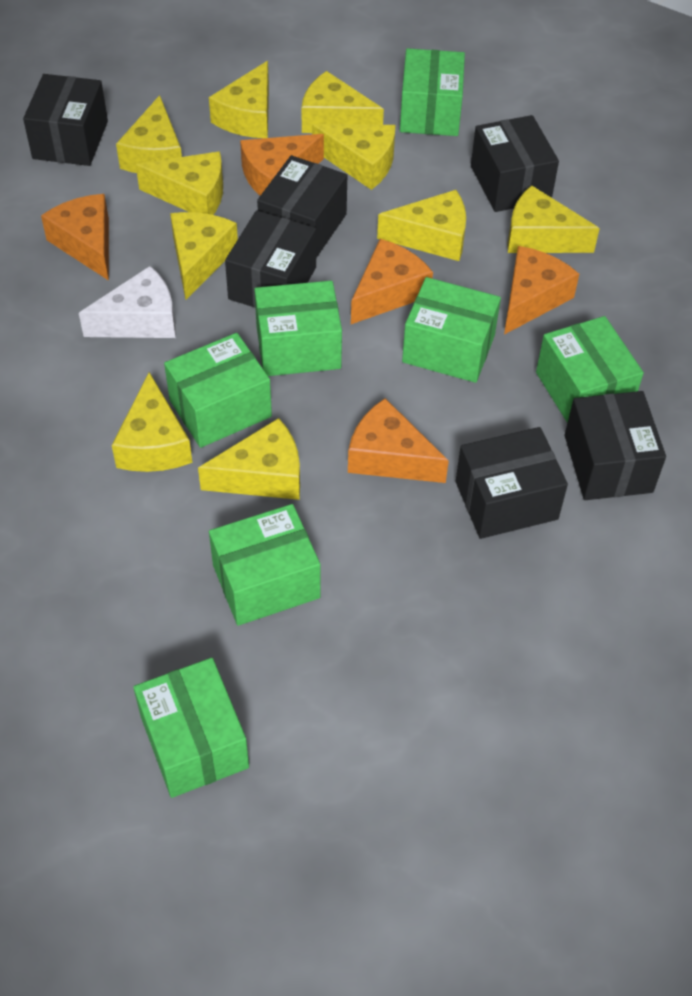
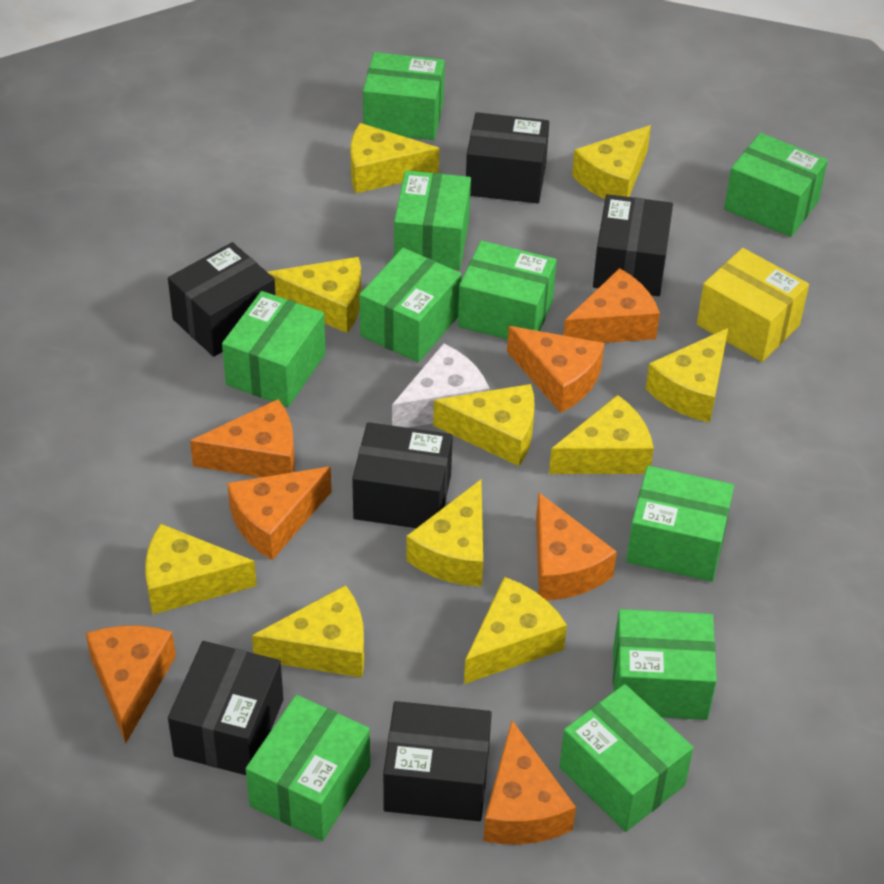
green box: [133,658,249,798] [164,333,272,448] [209,504,320,626] [254,281,342,376] [400,48,465,136] [402,277,501,383] [536,316,644,423] = 7 -> [222,291,326,407] [246,695,370,841] [359,248,462,362] [363,52,445,140] [394,170,471,270] [458,241,557,340] [559,684,693,832] [613,609,717,720] [626,466,734,582] [724,133,828,237] = 10
orange cheese: [41,194,109,281] [240,134,324,196] [348,398,449,483] [351,239,433,324] [504,246,579,335] = 5 -> [85,626,176,744] [190,399,294,477] [227,467,331,560] [483,721,576,845] [507,326,604,413] [536,492,617,600] [563,268,660,343] = 7
yellow box: none = 0 -> [697,248,809,362] = 1

